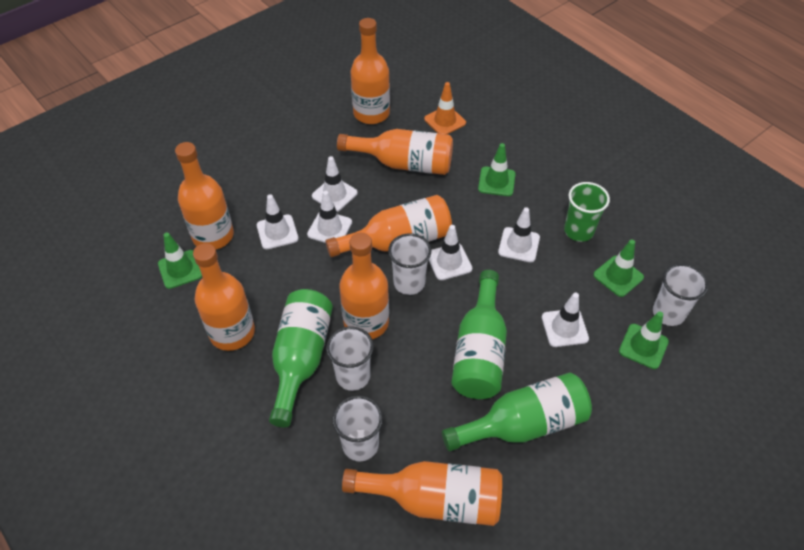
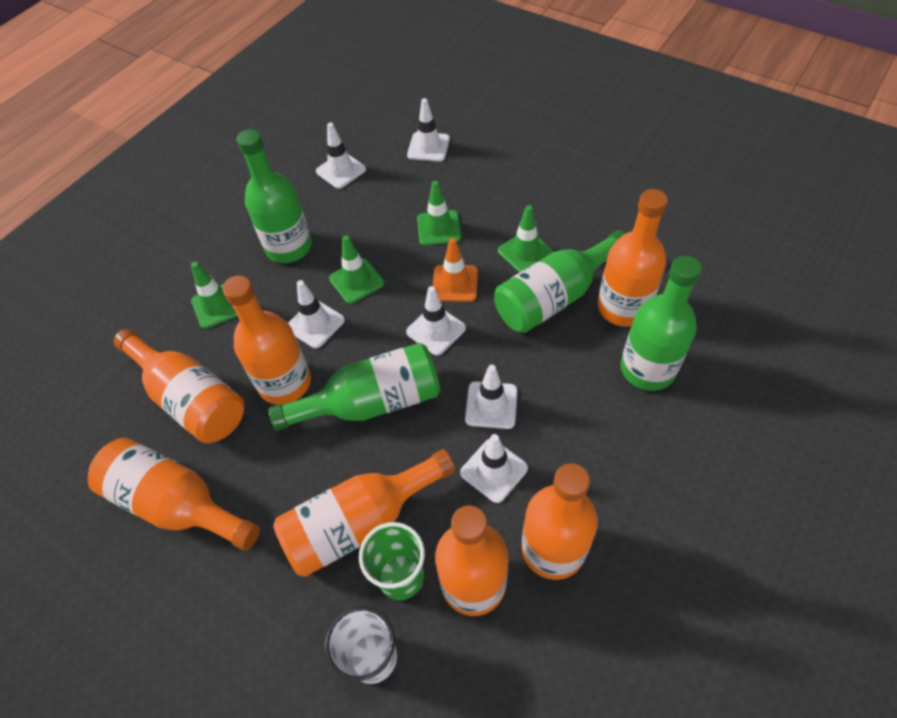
green bottle: [269,289,333,427] [442,373,592,451] [451,270,507,399] = 3 -> [236,129,312,263] [269,343,440,431] [494,230,626,333] [621,256,702,391] = 4
white cup: [326,326,374,391] [332,395,383,461] [388,233,431,295] [653,264,708,326] = 4 -> [325,606,397,684] = 1

